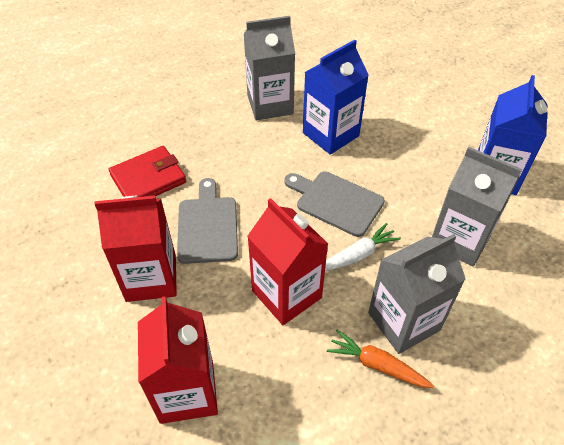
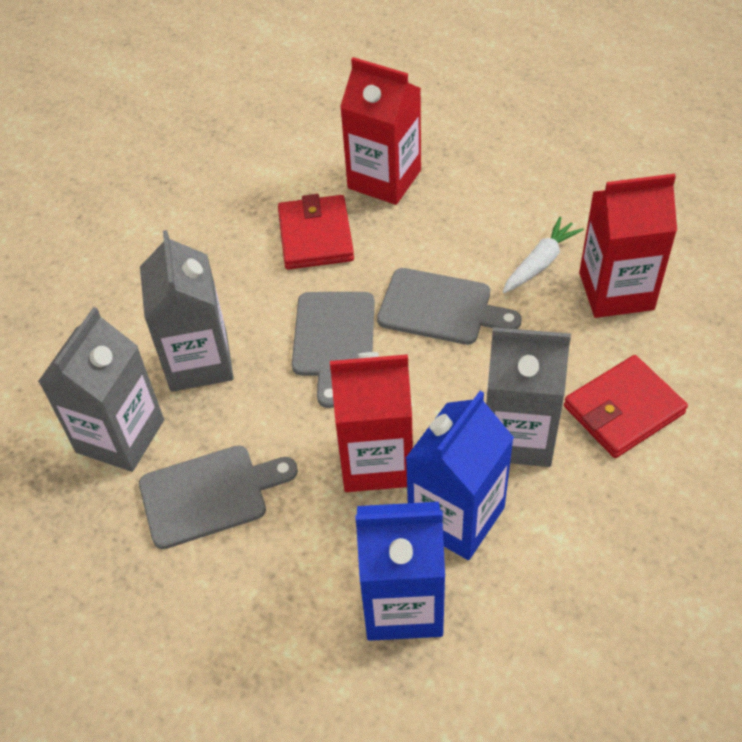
grey cutting board: [177,178,238,264] [284,171,385,237] = 2 -> [139,445,298,549] [292,292,375,408] [377,268,521,345] = 3
orange carrot: [327,330,434,388] = 1 -> none = 0
red wallet: [109,146,186,197] = 1 -> [278,194,354,269] [564,355,688,458] = 2

